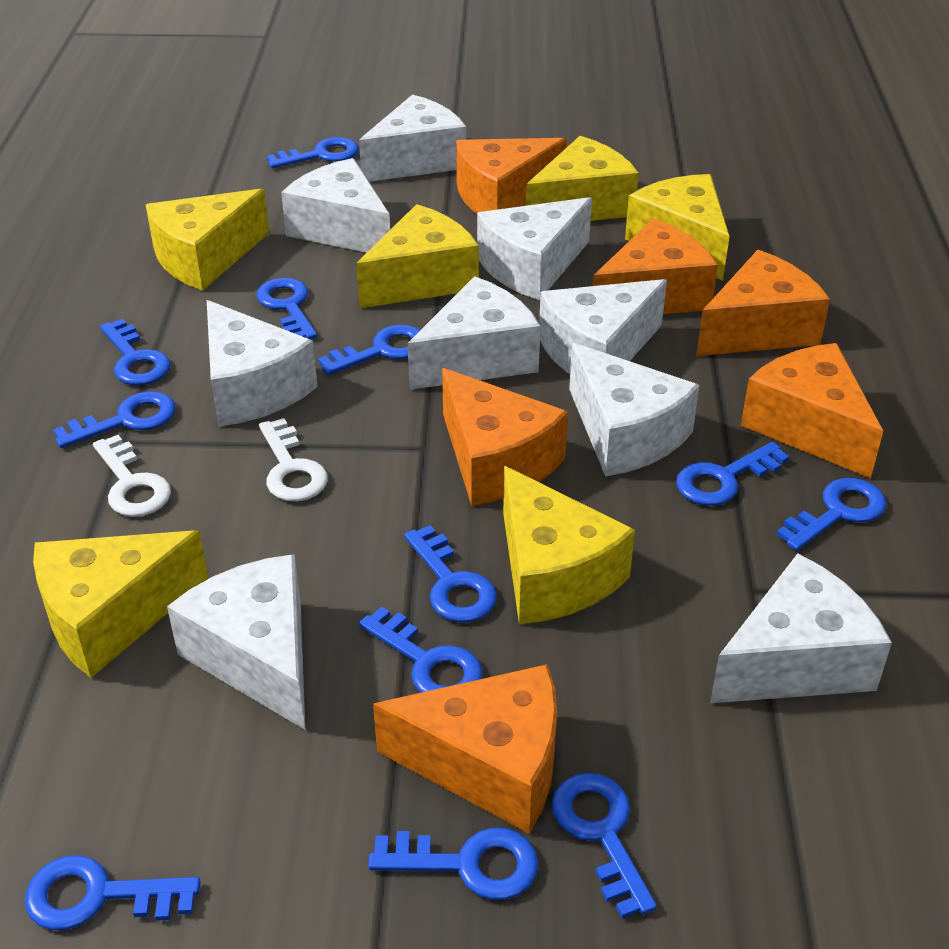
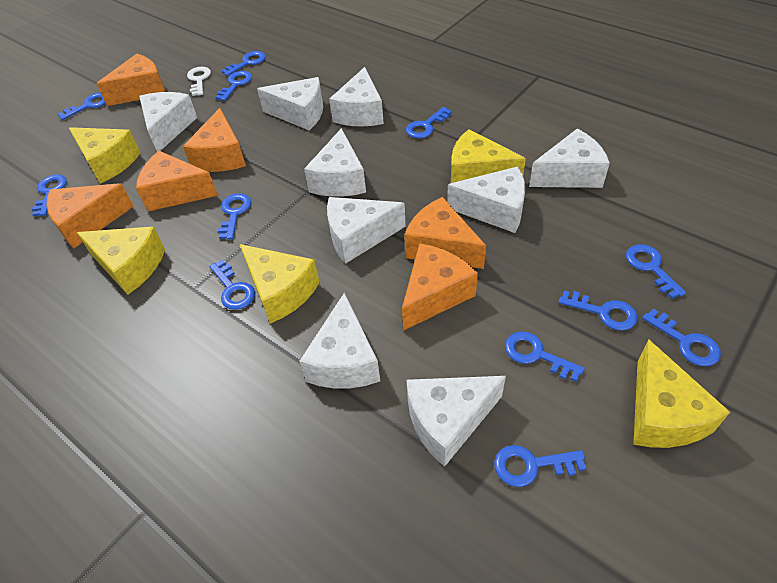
white key: [93,435,171,517] [259,418,328,502] = 2 -> [187,67,211,96] = 1
yellow cheese: [33,530,209,678] [146,189,270,291] [356,204,479,308] [503,466,635,624] [526,136,639,221] [625,174,730,281] = 6 -> [69,127,140,184] [76,226,165,295] [240,244,320,324] [451,129,526,183] [633,339,730,448] = 5

